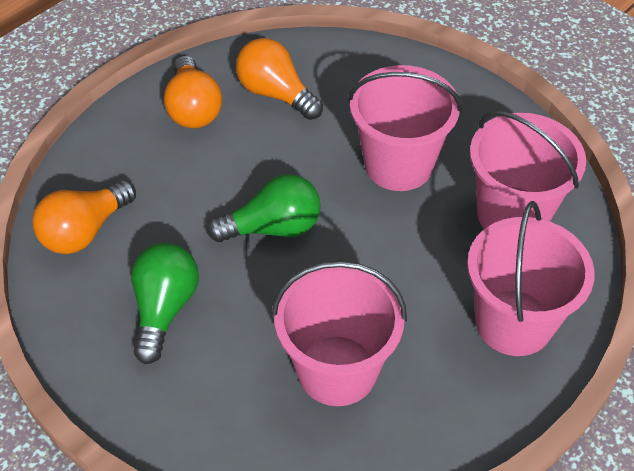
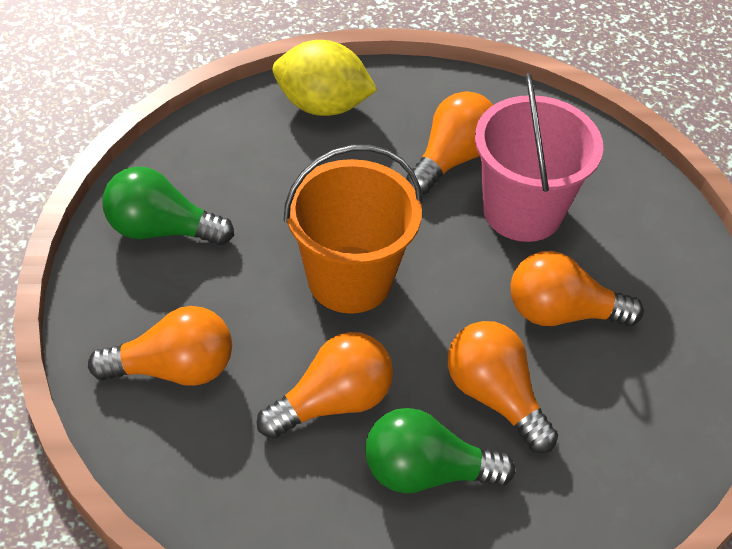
orange bucket: none = 0 -> [284,145,423,314] = 1
orange light bulb: [32,180,136,254] [164,56,222,128] [236,38,323,120] = 3 -> [88,306,232,386] [257,332,393,439] [406,91,493,195] [448,321,558,453] [511,251,644,326] = 5
pink bucket: [272,261,407,406] [348,65,462,191] [467,201,595,356] [470,111,586,229] = 4 -> [475,73,603,242] = 1
yellow lemon: none = 0 -> [273,40,377,116] = 1

